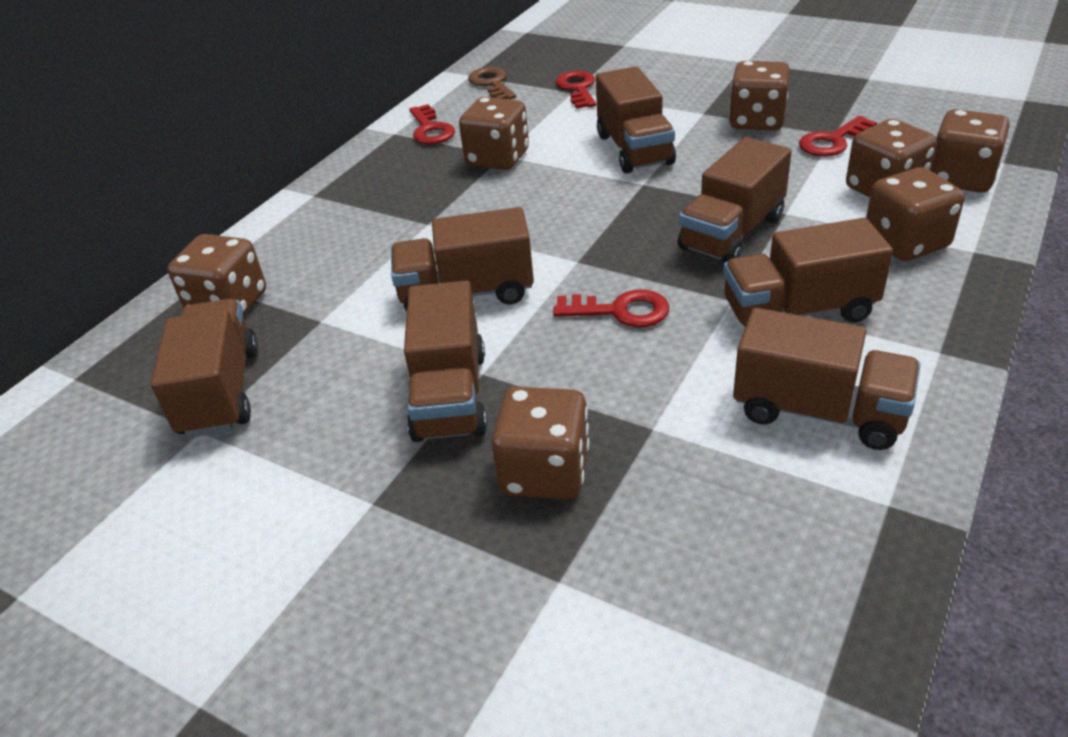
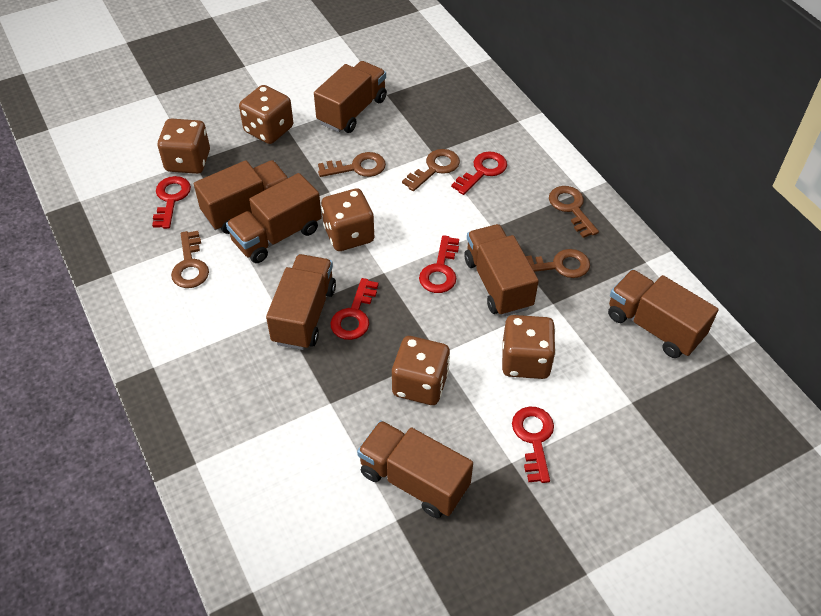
brown dice: [168,234,266,316] [459,97,529,170] [491,387,590,500] [729,61,790,130] [846,119,937,197] [866,167,965,261] [931,109,1010,193] = 7 -> [158,119,210,174] [239,85,293,144] [321,188,374,251] [392,336,450,405] [502,315,556,379] = 5
brown key: [468,67,516,99] = 1 -> [171,231,209,288] [318,152,386,177] [402,149,460,191] [526,249,590,278] [549,186,599,238] = 5
red key: [409,104,455,145] [553,289,669,327] [555,71,596,109] [799,116,877,157] = 4 -> [152,176,191,229] [330,278,379,340] [419,235,459,293] [451,151,507,195] [512,407,554,483] = 5

